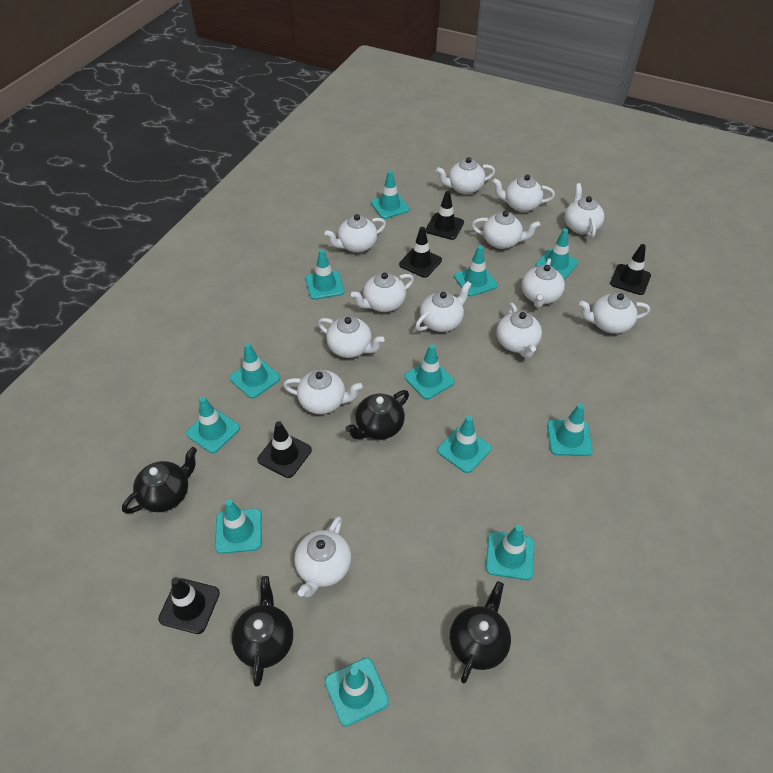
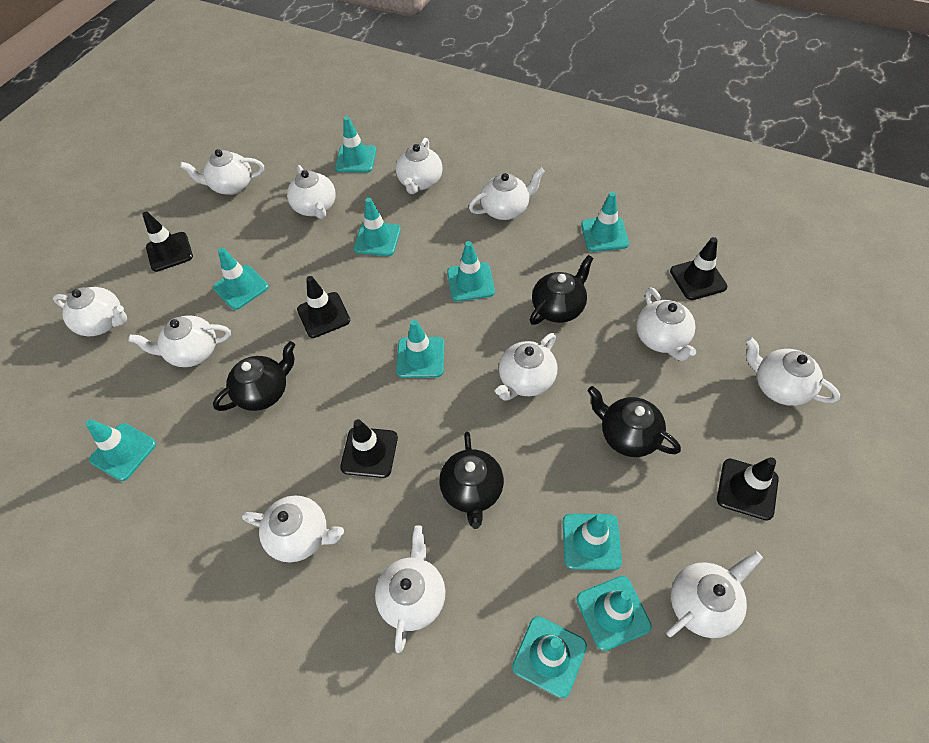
turquoise traffic cone: [186,397,240,453] [215,500,262,554] [230,343,280,399] [306,249,344,300] [325,658,389,727] [371,171,409,219] [404,344,455,399] [437,416,491,473] [454,245,498,296] [486,525,534,580] [535,228,579,279] [547,404,593,456] = 12 -> [86,419,156,481] [213,248,269,310] [335,116,376,173] [353,198,401,256] [396,320,444,378] [447,241,495,302] [512,616,587,698] [563,514,622,570] [577,576,652,651] [581,192,629,252] = 10
white teapot: [283,370,363,414] [294,516,351,597] [318,316,384,358] [325,214,386,253] [351,272,414,312] [415,281,472,332] [436,157,495,195] [472,211,540,249] [492,175,555,212] [496,303,542,358] [522,258,565,308] [564,183,604,238] [579,293,650,334] = 13 -> [53,287,127,336] [128,315,231,367] [180,149,264,195] [242,495,344,562] [287,165,336,219] [375,525,446,653] [396,138,443,194] [469,168,545,220] [495,333,557,401] [636,287,696,361] [666,551,763,638] [745,337,840,406] = 12

